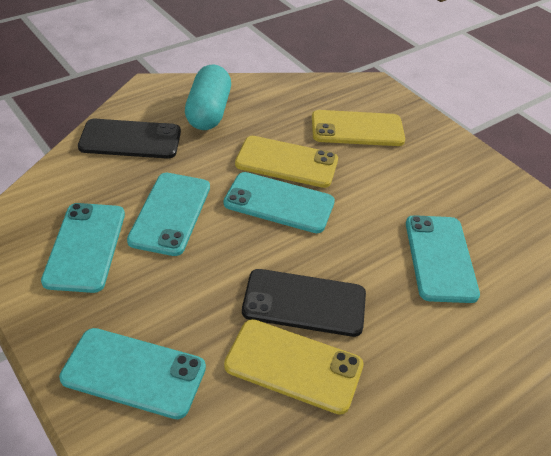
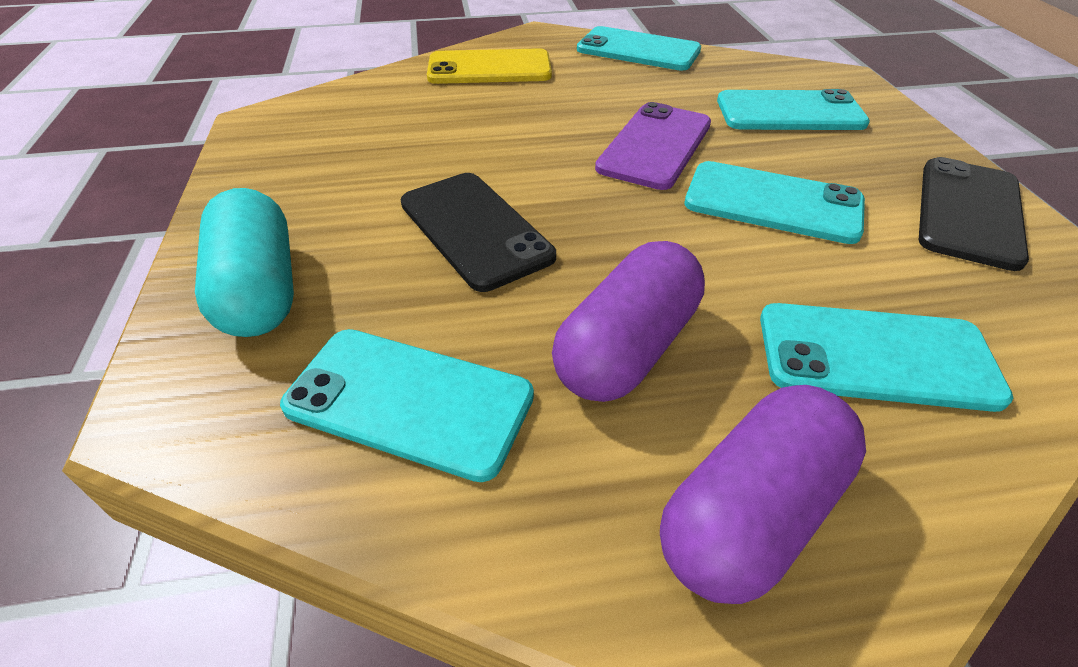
purple capsule: none = 0 -> [552,241,705,402] [660,385,866,604] = 2
purple phone: none = 0 -> [595,102,711,190] = 1
yellow phone: [224,319,364,415] [235,136,338,188] [312,110,405,146] = 3 -> [427,48,552,84] = 1

